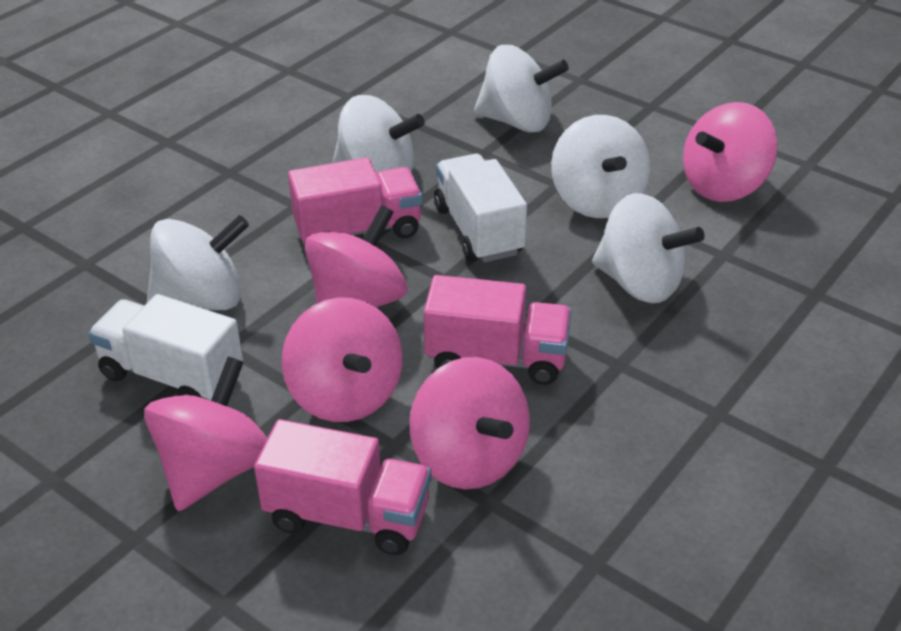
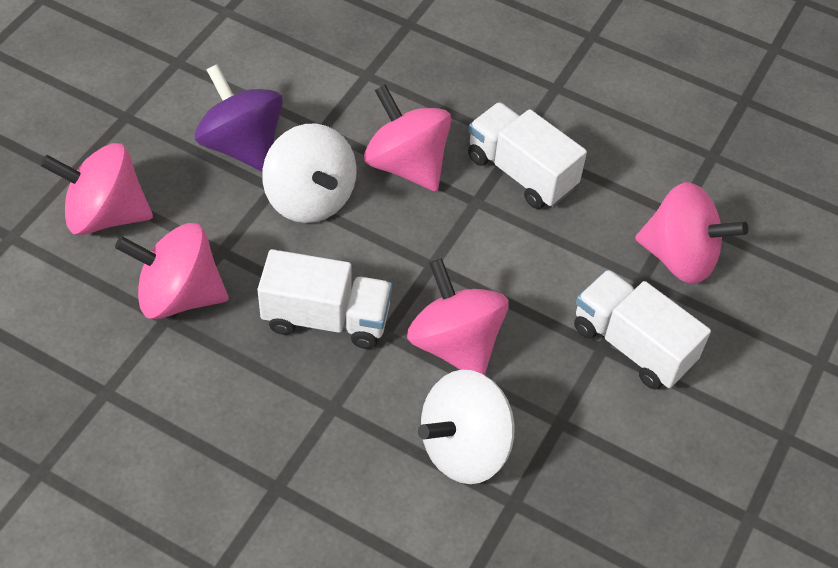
pink truck: [254,419,431,555] [288,157,423,245] [424,275,572,385] = 3 -> none = 0
purple spinning top: none = 0 -> [194,64,283,171] = 1
white spinning top: [147,215,249,310] [332,95,425,173] [474,45,569,133] [551,115,650,218] [592,193,705,303] = 5 -> [262,124,357,223] [418,370,514,484] = 2
white truck: [88,294,243,400] [434,154,527,263] = 2 -> [257,249,392,349] [468,102,587,209] [574,269,711,390] = 3

